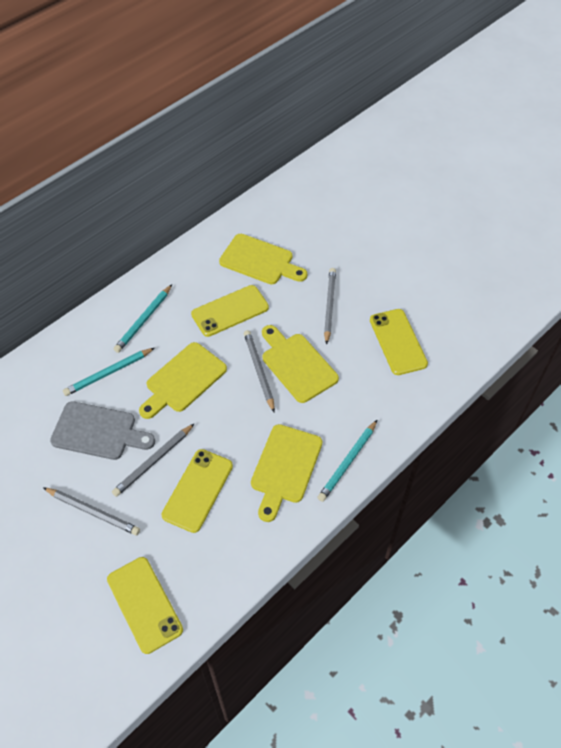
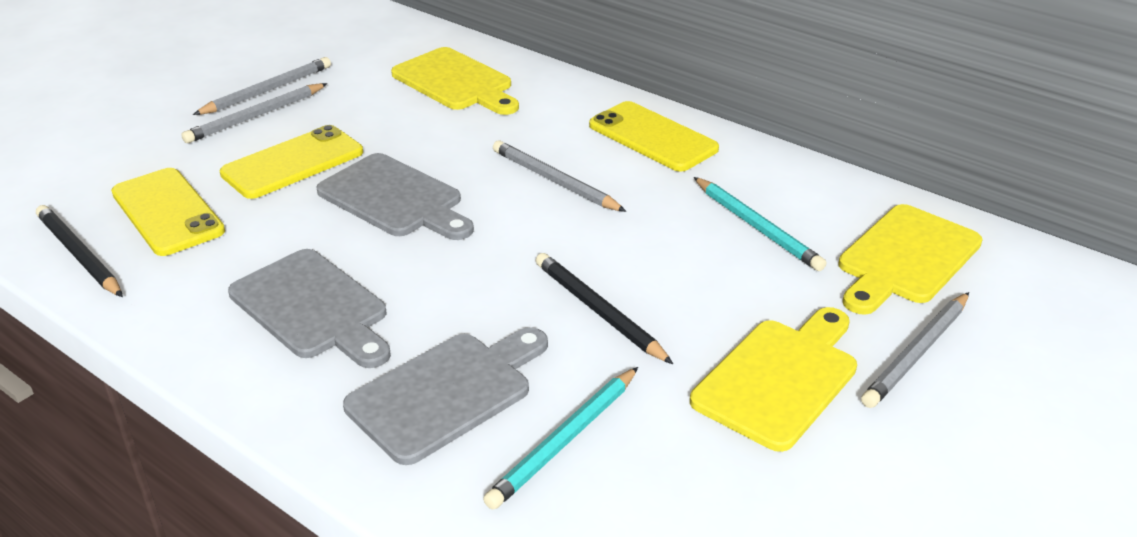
black pencil: none = 0 -> [36,205,123,297] [536,253,673,364] = 2
grey cutting board: [50,401,155,460] = 1 -> [228,249,391,368] [316,153,474,240] [343,327,548,465] = 3
turquoise pencil: [63,348,155,396] [114,284,172,353] [317,420,377,502] = 3 -> [483,367,638,510] [694,177,827,271] = 2
yellow cutting board: [139,342,227,419] [219,234,307,285] [251,424,322,522] [262,325,339,403] = 4 -> [391,47,519,115] [690,307,857,452] [838,204,983,315] = 3
yellow phone: [107,557,183,654] [162,449,233,533] [191,285,269,337] [370,309,428,375] = 4 -> [111,168,225,256] [220,125,363,199] [589,101,719,172] = 3

